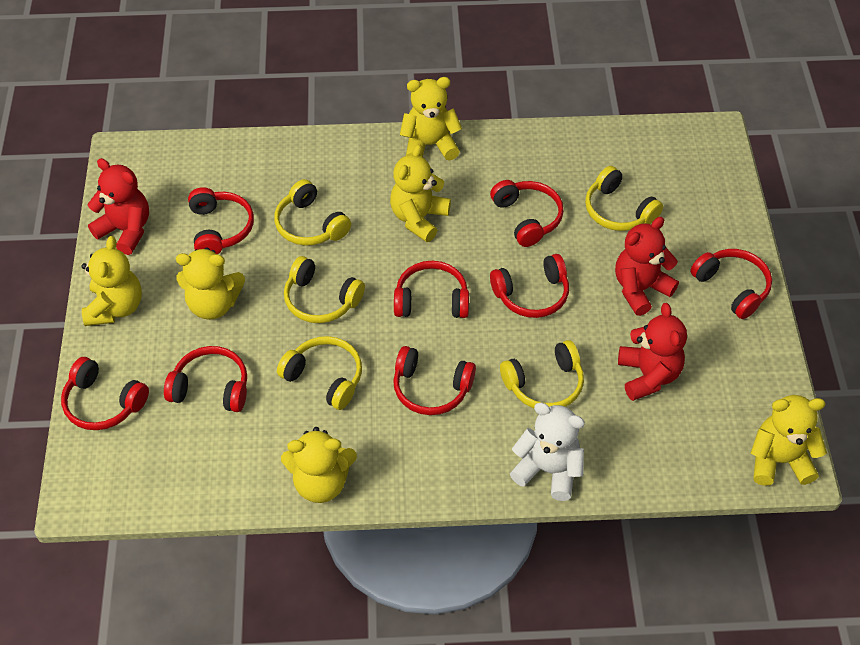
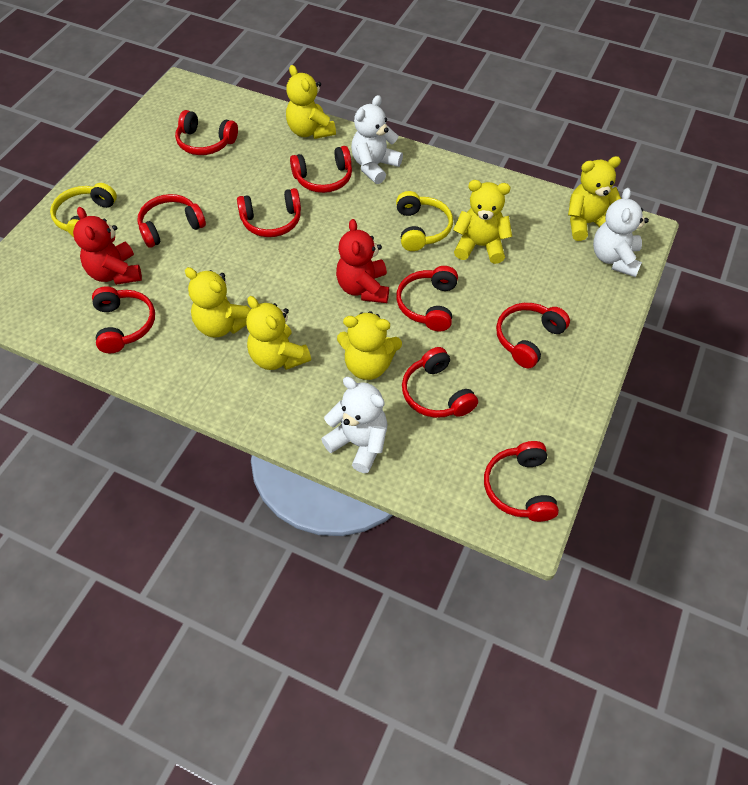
red headphones: [61,357,149,430] [164,346,247,412] [188,187,254,254] [393,346,476,415] [394,261,469,318] [490,180,564,247] [490,254,569,318] [690,249,772,319] = 8 -> [92,286,155,353] [138,194,206,248] [175,110,238,155] [237,188,301,237] [290,146,352,193] [396,266,458,331] [402,347,478,418] [484,441,559,522] [496,303,570,369] = 9
red teddy bear: [88,158,149,255] [615,217,679,316] [618,303,687,401] = 3 -> [73,207,142,285] [336,219,389,303] = 2
white teddy bear: [510,402,585,501] = 1 -> [321,377,388,473] [351,95,403,184] [593,188,649,277] = 3
yellow headphones: [274,179,351,246] [277,336,362,410] [284,256,365,323] [500,340,584,408] [585,166,663,231] = 5 -> [50,183,117,237] [396,191,453,251] = 2

